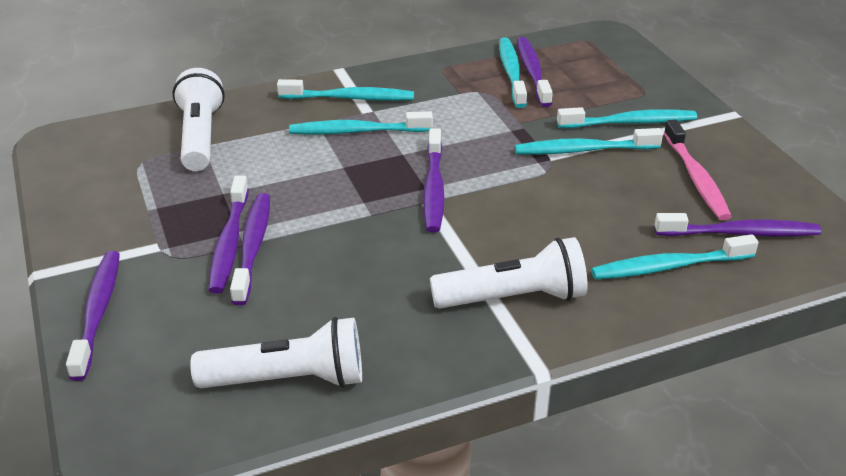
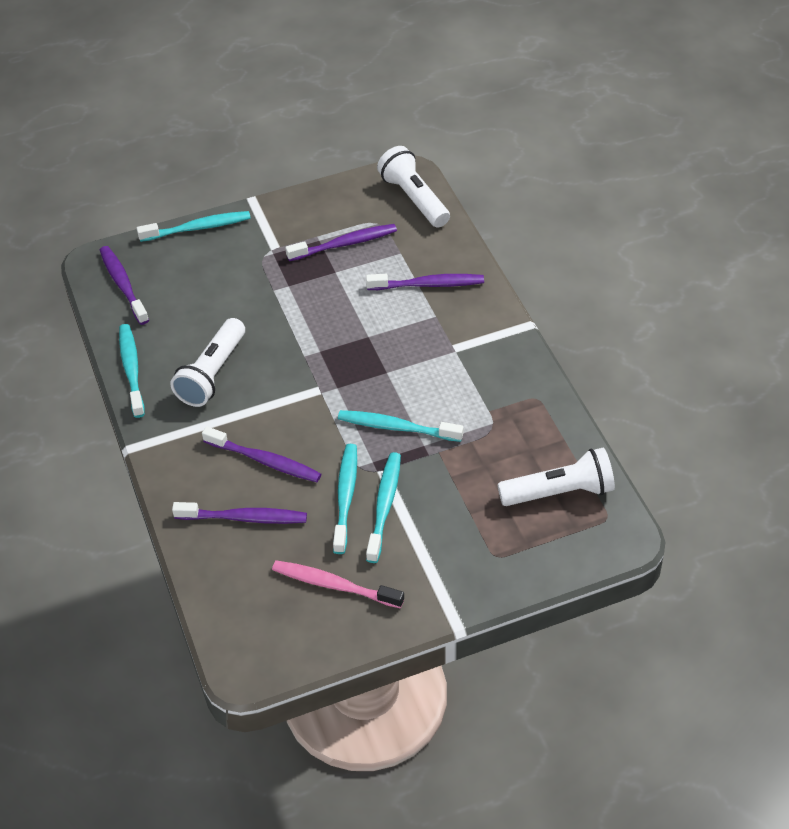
purple toothbrush: [66,251,120,381] [209,176,249,293] [230,193,270,305] [423,128,444,233] [517,37,553,107] [655,213,821,236] = 6 -> [100,246,149,325] [172,502,307,524] [202,427,321,482] [285,224,397,261] [366,274,484,290] = 5
turquoise toothbrush: [277,79,414,101] [289,111,433,135] [499,37,527,108] [515,128,663,155] [557,107,697,128] [591,234,759,280] = 6 -> [119,324,145,418] [137,211,251,242] [333,444,357,554] [338,410,464,442] [366,452,401,563] = 5

